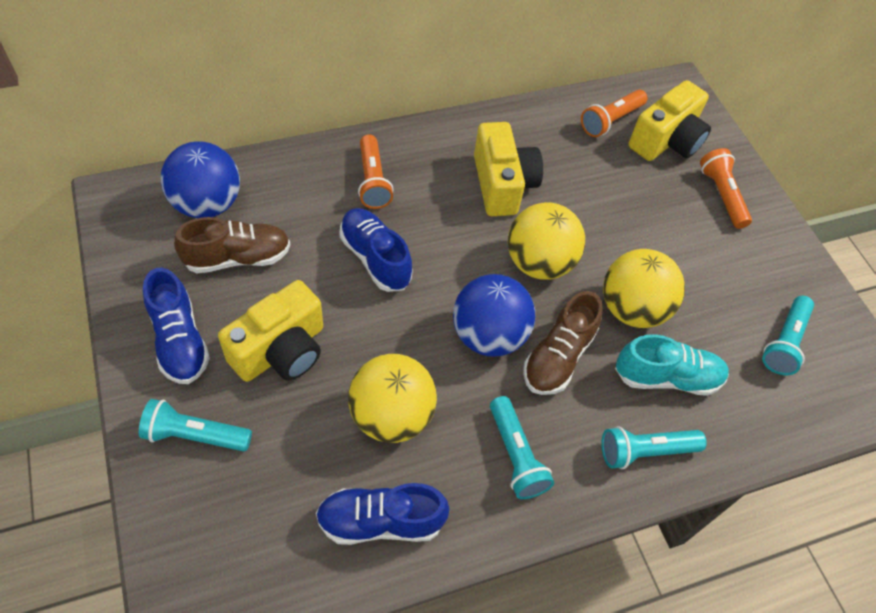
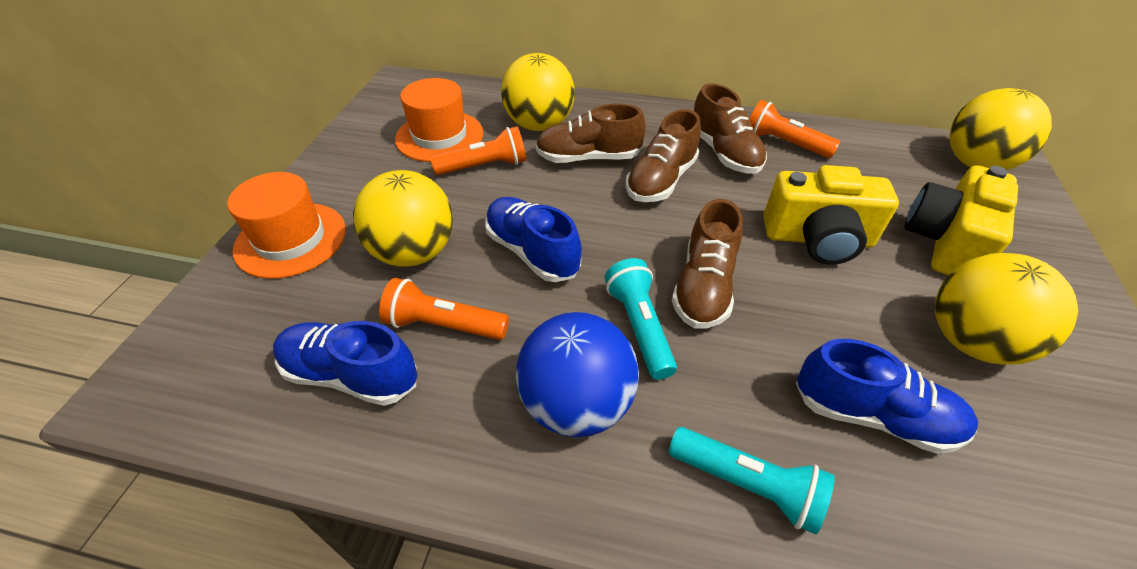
blue ball: [161,141,240,218] [453,274,535,357] = 2 -> [516,312,639,437] = 1
brown shoe: [174,217,290,273] [523,291,603,395] = 2 -> [535,104,646,163] [625,109,701,202] [672,199,743,329] [694,83,767,174] = 4
orange hat: none = 0 -> [227,172,346,279] [395,78,483,162] = 2
turquoise flashlight: [139,399,252,452] [490,396,554,499] [601,426,707,469] [762,296,814,375] = 4 -> [605,258,677,380] [668,427,835,535] = 2
turquoise shoe: [615,334,729,396] = 1 -> none = 0
yellow ball: [348,354,437,443] [508,202,585,280] [603,249,685,328] = 3 -> [353,170,453,267] [501,53,575,131] [935,253,1078,365] [949,88,1052,170] = 4
yellow camera: [218,280,323,382] [474,122,543,216] [629,80,711,161] = 3 -> [763,165,899,265] [905,165,1018,275] = 2

